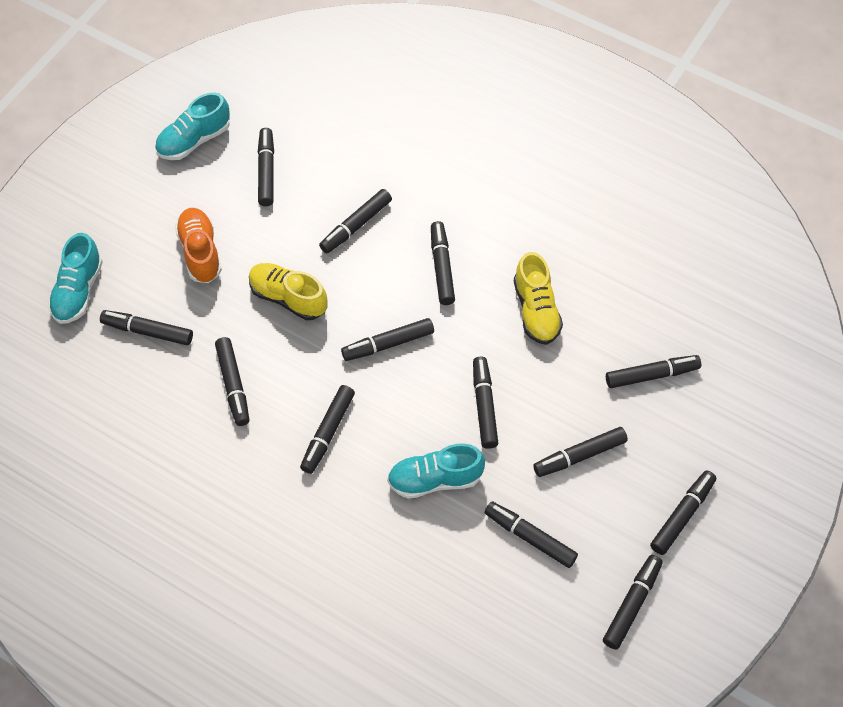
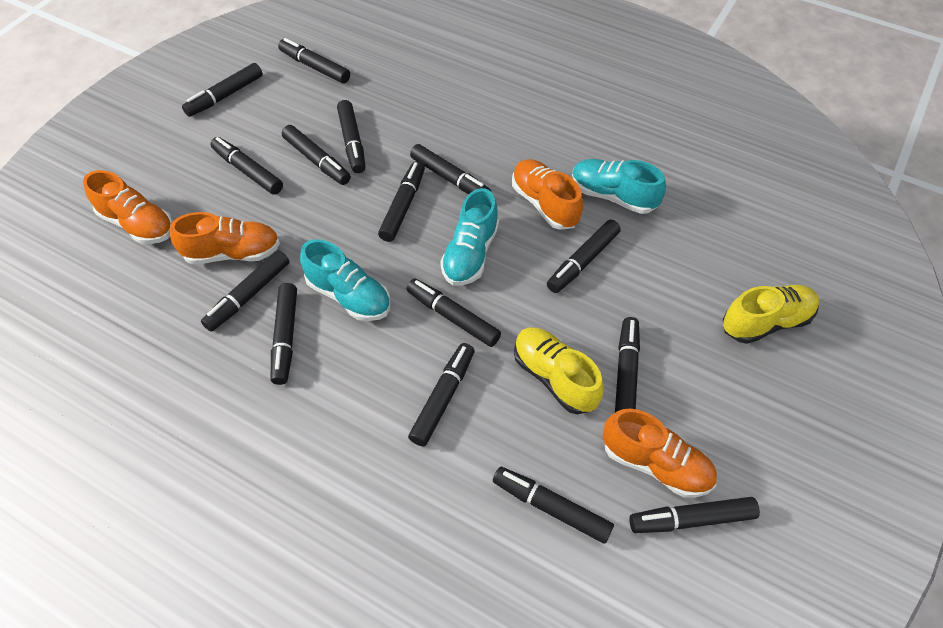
black marker: [100,310,193,345] [215,337,249,426] [258,128,274,206] [300,385,355,474] [319,189,392,253] [341,318,434,361] [431,221,455,305] [473,357,498,449] [485,502,578,568] [533,427,628,477] [603,555,663,650] [606,355,701,388] [650,470,716,555] = 13 -> [182,63,263,117] [201,250,289,332] [211,137,283,195] [271,283,297,385] [278,38,350,83] [282,125,351,185] [337,100,366,173] [378,161,425,242] [407,278,501,347] [408,343,475,447] [410,144,491,194] [493,467,614,544] [547,220,621,293] [615,317,640,412] [629,497,760,533] = 15
orange shoe: [175,208,222,283] = 1 -> [83,170,173,244] [170,212,280,264] [512,159,583,230] [603,409,717,498] = 4

